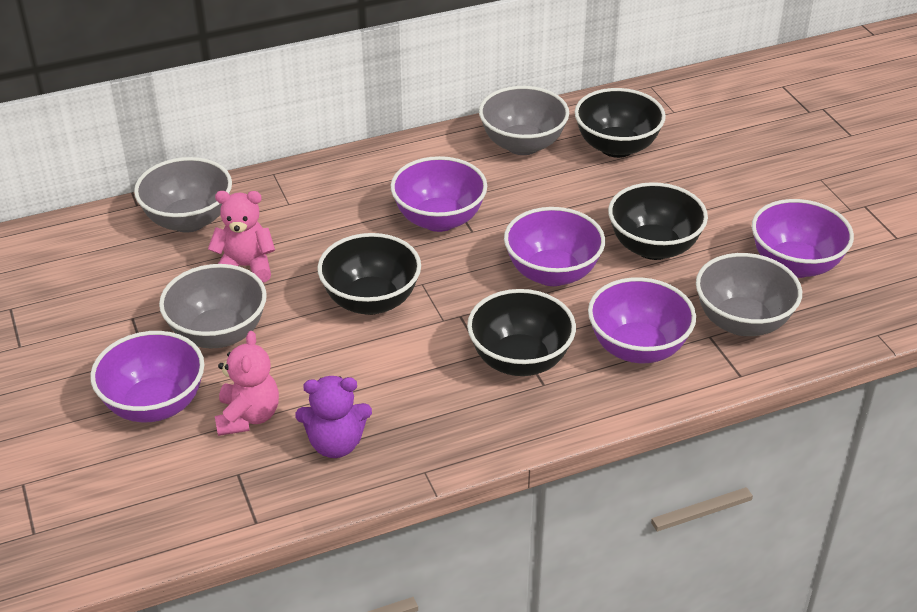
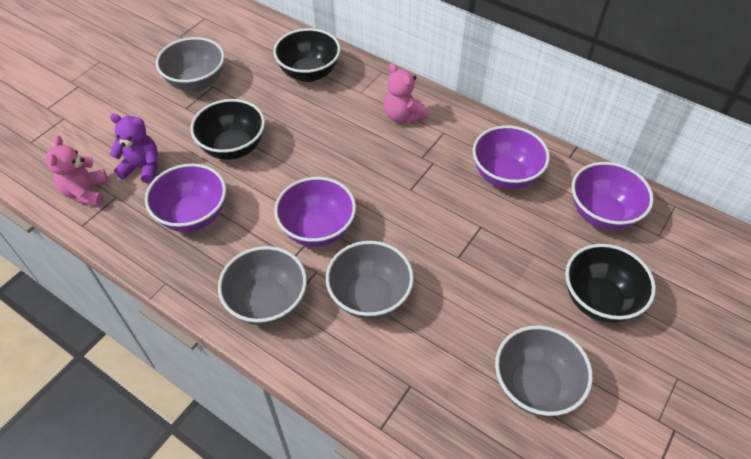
black bowl: [318,233,421,315] [467,289,576,376] [575,88,666,158] [608,182,708,260] = 4 -> [190,99,265,160] [273,28,340,82] [565,244,656,323] = 3
purple bowl: [90,331,204,422] [391,156,487,232] [504,207,605,286] [588,277,696,363] [752,199,854,278] = 5 -> [145,164,226,232] [274,177,356,247] [473,125,550,189] [572,162,654,230] = 4

